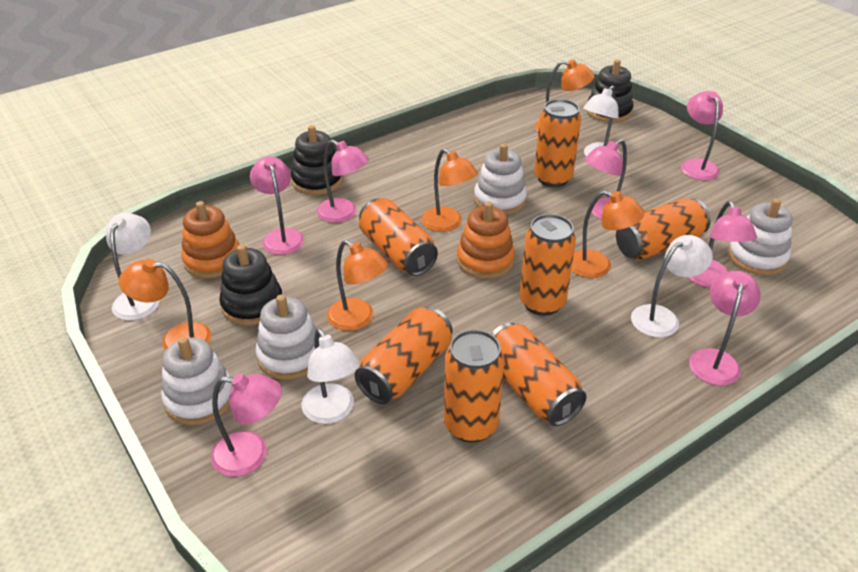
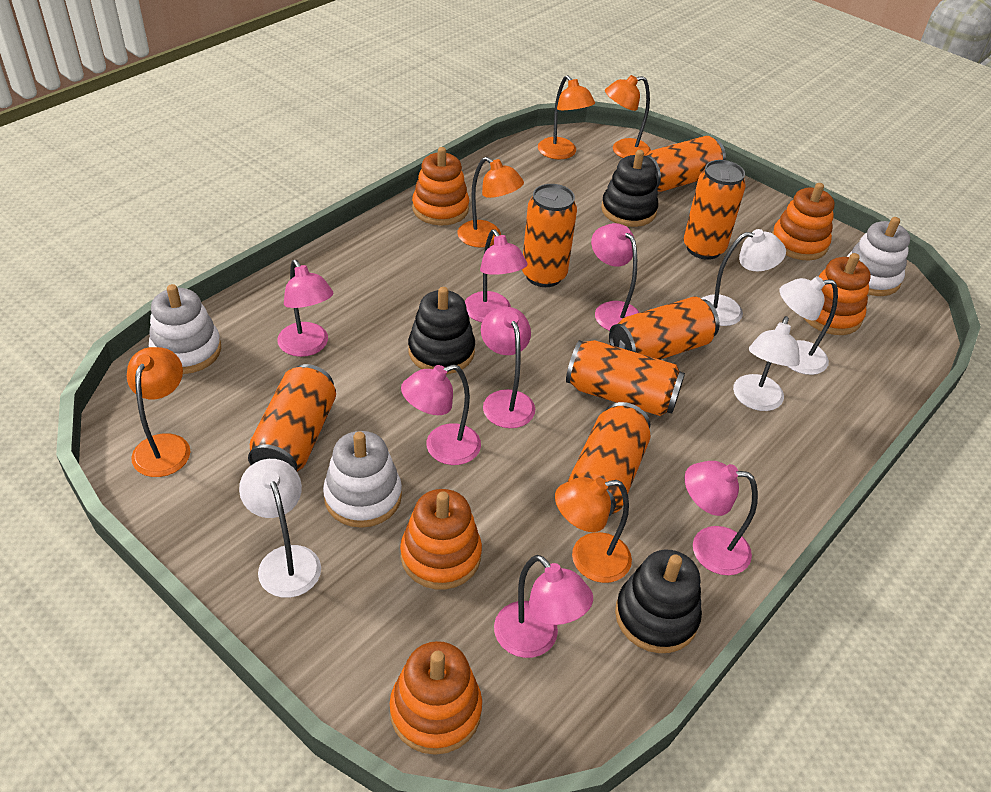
orange stacking toy: [181,201,240,279] [457,202,515,279] = 2 -> [390,641,482,755] [400,489,482,589] [412,147,469,225] [772,183,835,260] [804,253,871,335] = 5
white stacking toy: [161,337,233,425] [256,294,316,380] [474,143,527,215] [728,198,793,276] = 4 -> [149,284,221,374] [323,431,402,528] [846,217,910,296] = 3

